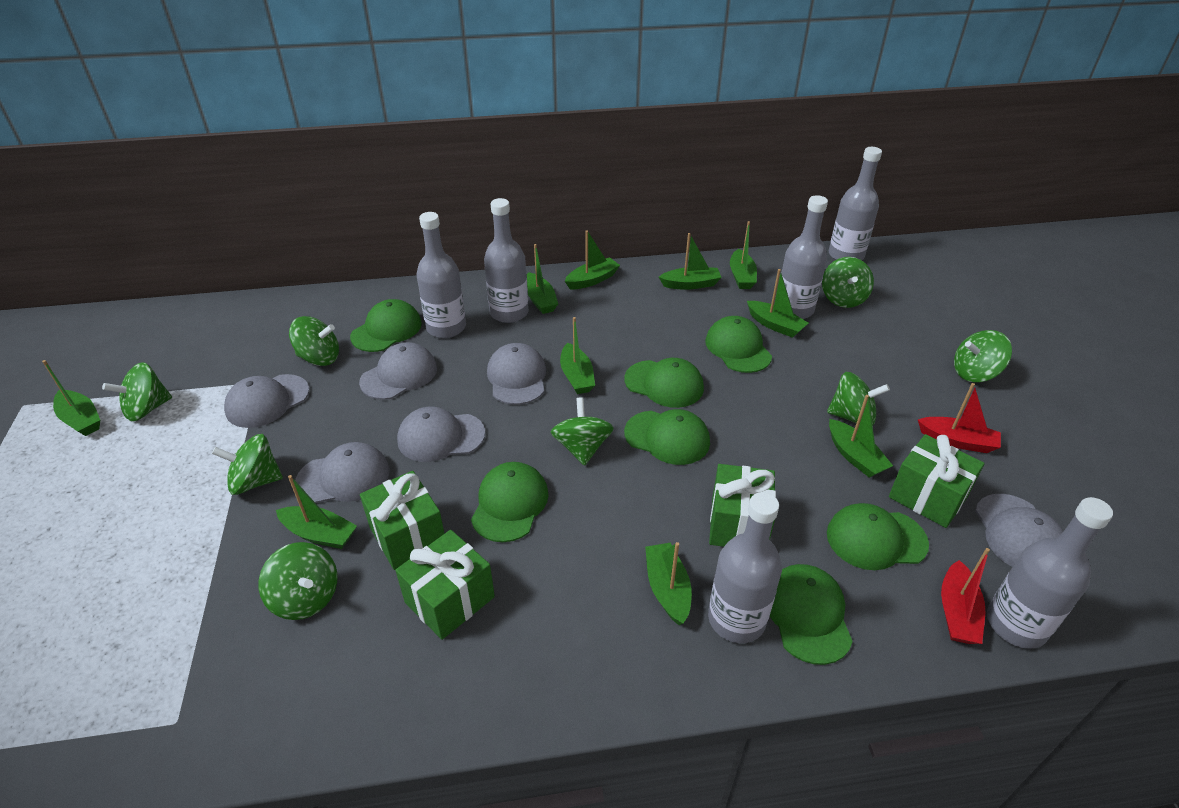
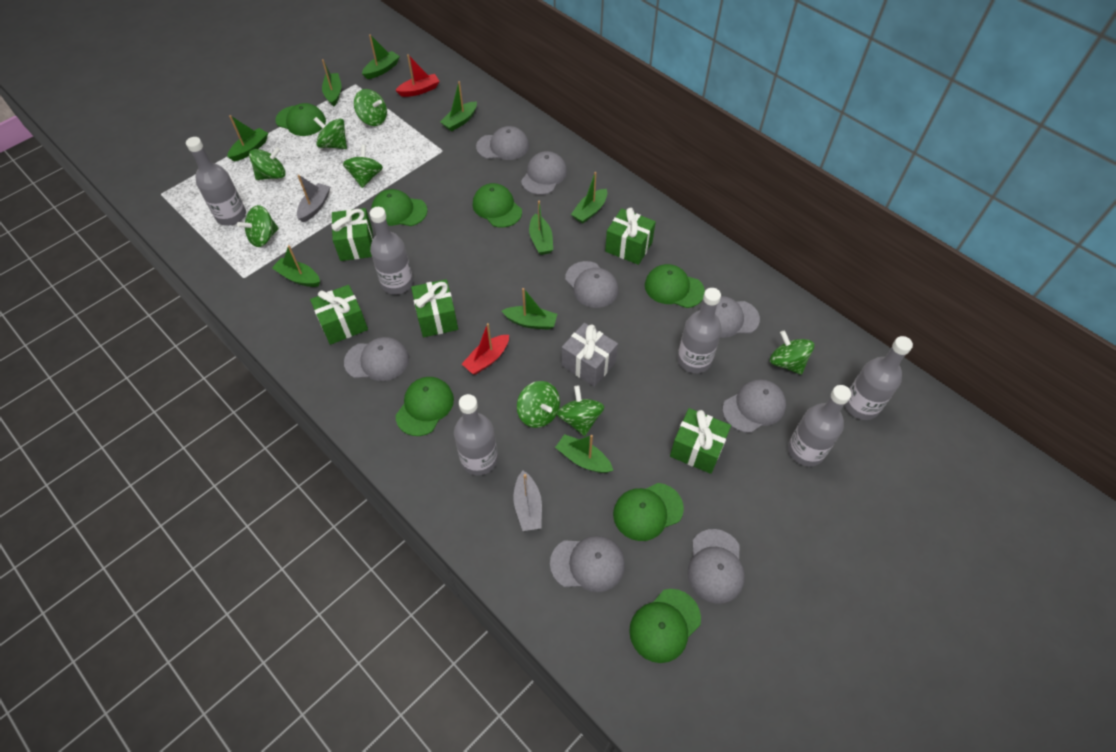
green boat: [42,360,100,436] [276,475,357,549] [527,244,558,314] [560,317,595,394] [565,230,620,289] [645,542,692,625] [659,233,722,290] [730,221,757,289] [747,269,808,338] [829,395,893,478] = 10 -> [227,115,268,162] [272,245,320,287] [322,59,341,107] [362,34,400,79] [440,81,477,131] [502,288,557,330] [529,201,553,255] [555,434,613,473] [571,172,607,223] = 9
green gift: [360,471,445,570] [395,530,495,640] [709,464,776,547] [889,434,985,528] = 4 -> [310,285,368,345] [332,208,373,261] [411,279,458,337] [605,208,656,265] [670,408,731,474] = 5
grey boat: none = 0 -> [297,175,330,223] [513,471,542,531] = 2
grey cap: [224,374,309,428] [295,442,390,503] [359,342,437,400] [397,407,485,462] [487,343,546,405] [975,494,1063,567] = 6 -> [344,337,409,381] [476,126,529,160] [521,151,567,195] [550,536,625,592] [565,261,618,308] [687,529,745,604] [699,296,760,338] [723,379,786,433] = 8
grey gift: none = 0 -> [562,323,618,387] = 1

